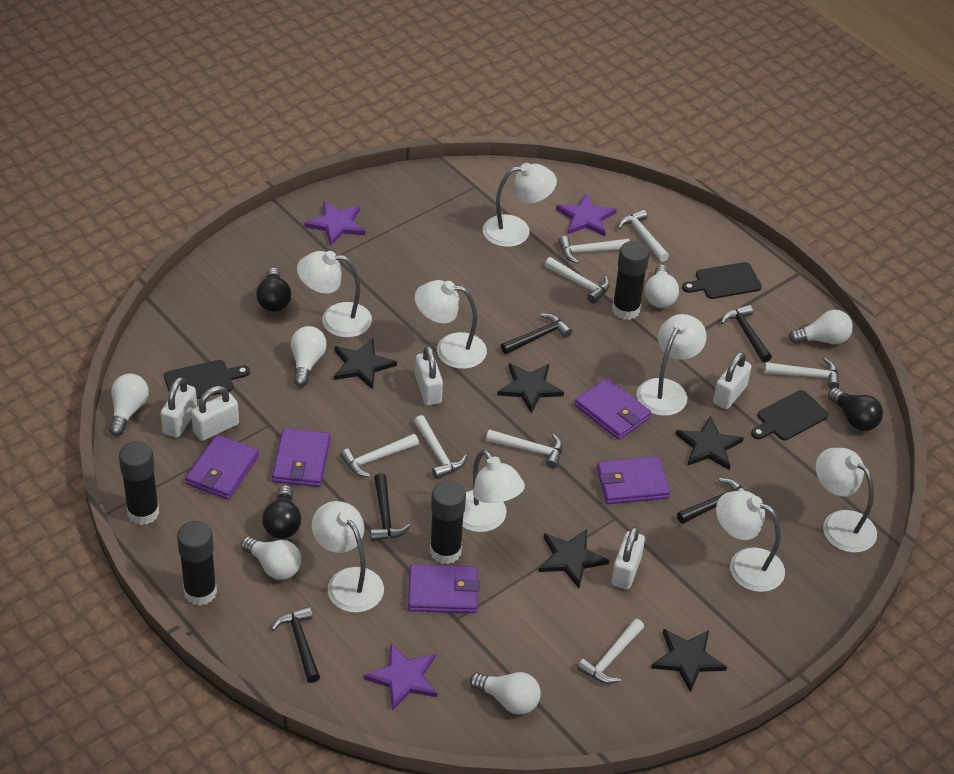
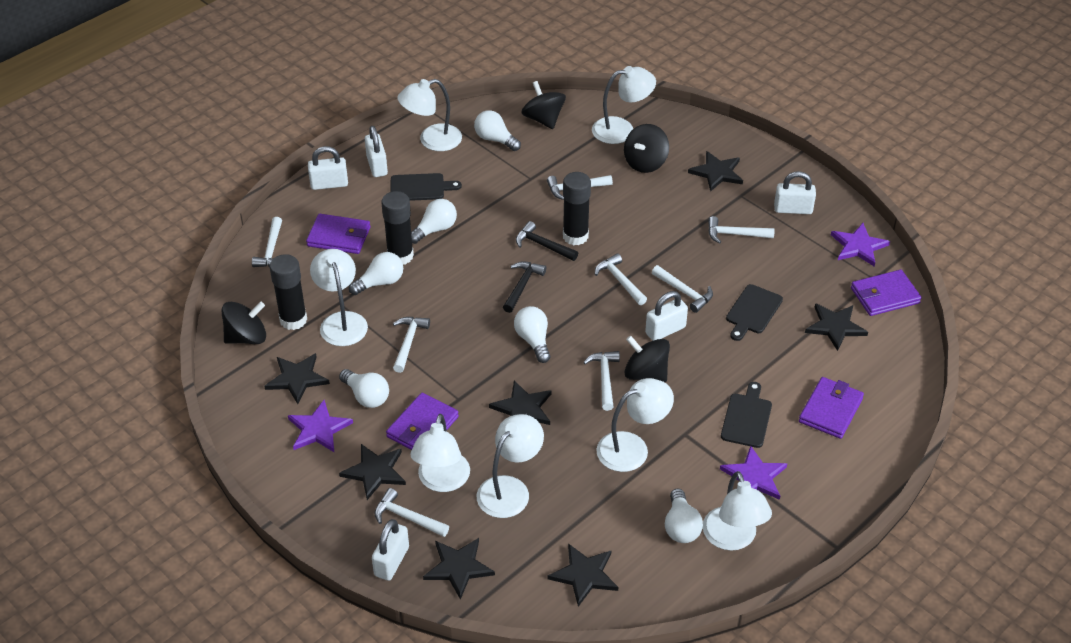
black glue stick: [119,441,159,525] [177,521,217,606] [430,481,466,564] [612,241,650,320] = 4 -> [269,254,307,330] [382,191,414,264] [563,172,591,245] = 3
black hammer: [271,606,320,683] [370,473,411,541] [501,313,572,354] [677,478,746,524] [721,305,772,363] = 5 -> [503,261,546,313] [516,221,578,261] = 2
black light bulb: [256,268,291,312] [262,485,301,539] [828,388,883,431] = 3 -> none = 0
black spinning top: none = 0 -> [222,302,266,344] [522,81,566,129] [624,124,669,173] [624,336,670,382] = 4
black star: [334,338,397,390] [497,363,564,414] [538,529,609,588] [651,629,727,692] [675,416,744,470] = 5 -> [264,353,330,404] [339,444,406,500] [423,538,495,600] [489,380,551,425] [547,543,618,607] [688,151,743,192] [805,303,868,351] = 7
purple wallet: [185,434,259,500] [272,428,330,487] [408,564,480,613] [575,378,651,440] [597,456,670,504] = 5 -> [306,214,371,254] [386,393,459,450] [799,377,864,439] [851,269,922,316] = 4
white lamp: [297,251,372,338] [312,501,384,613] [414,280,487,369] [463,449,525,532] [483,163,557,247] [637,314,707,416] [716,491,785,592] [816,448,877,553] = 8 -> [310,249,368,346] [397,79,462,151] [410,414,470,492] [477,414,544,518] [592,66,656,144] [596,378,674,472] [703,471,772,551] = 7

